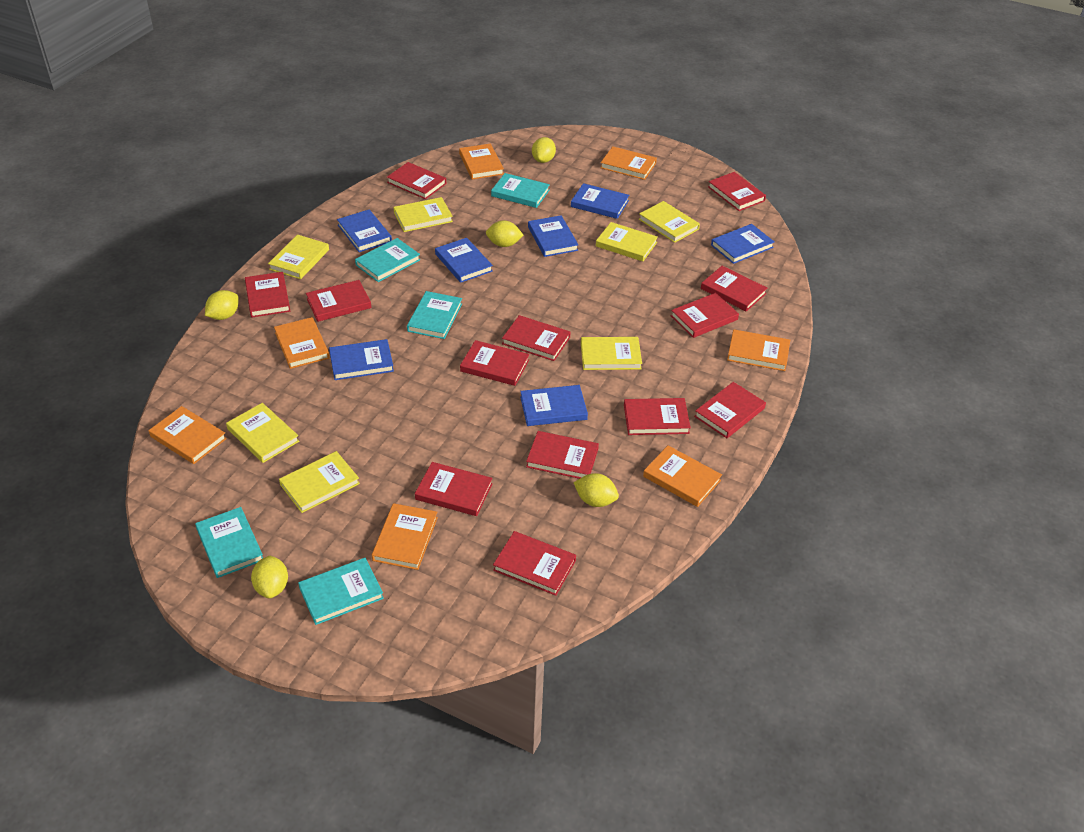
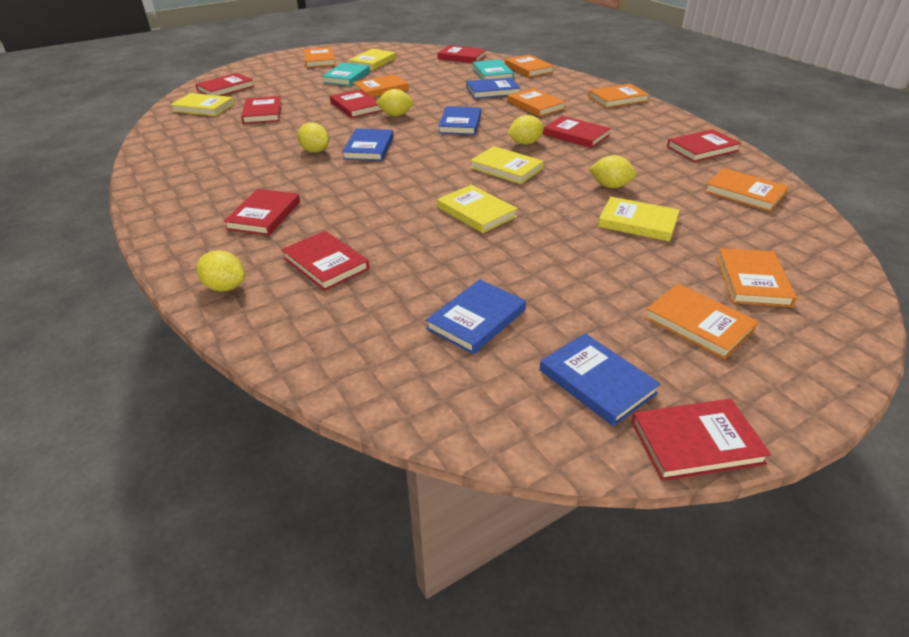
blue book: [329,339,394,380] [337,210,392,252] [435,238,493,283] [520,385,588,426] [528,215,579,257] [571,183,629,219] [711,224,774,264] = 7 -> [342,129,393,161] [426,279,526,354] [438,106,481,135] [466,77,520,99] [540,333,660,426] = 5
orange book: [149,406,227,464] [274,317,330,369] [372,503,438,570] [459,144,504,179] [600,146,657,180] [643,445,722,507] [727,329,790,371] = 7 -> [304,47,336,68] [353,74,409,97] [505,54,554,77] [507,88,566,117] [588,84,650,108] [644,284,758,359] [705,168,789,212] [716,248,797,307] = 8
red book: [245,272,290,318] [306,280,372,322] [387,162,446,199] [415,462,493,516] [460,340,529,386] [493,531,576,596] [502,315,571,361] [526,431,599,479] [624,398,691,435] [671,293,739,338] [694,382,766,438] [701,266,767,312] [708,172,766,211] = 13 -> [196,73,254,96] [223,189,300,235] [241,96,282,124] [281,231,369,291] [330,89,383,118] [437,45,486,63] [543,116,611,148] [631,399,771,481] [667,129,741,162] = 9
turquoise book: [195,507,263,578] [298,558,384,625] [355,238,420,282] [407,291,462,339] [491,173,550,208] = 5 -> [322,63,370,86] [472,59,514,80] = 2
yellow book: [226,403,299,463] [268,234,329,279] [279,451,360,513] [394,197,453,232] [581,337,642,370] [596,222,658,261] [639,201,700,243] = 7 -> [170,93,234,116] [348,49,396,70] [437,185,518,233] [470,146,544,184] [598,197,680,242] = 5

